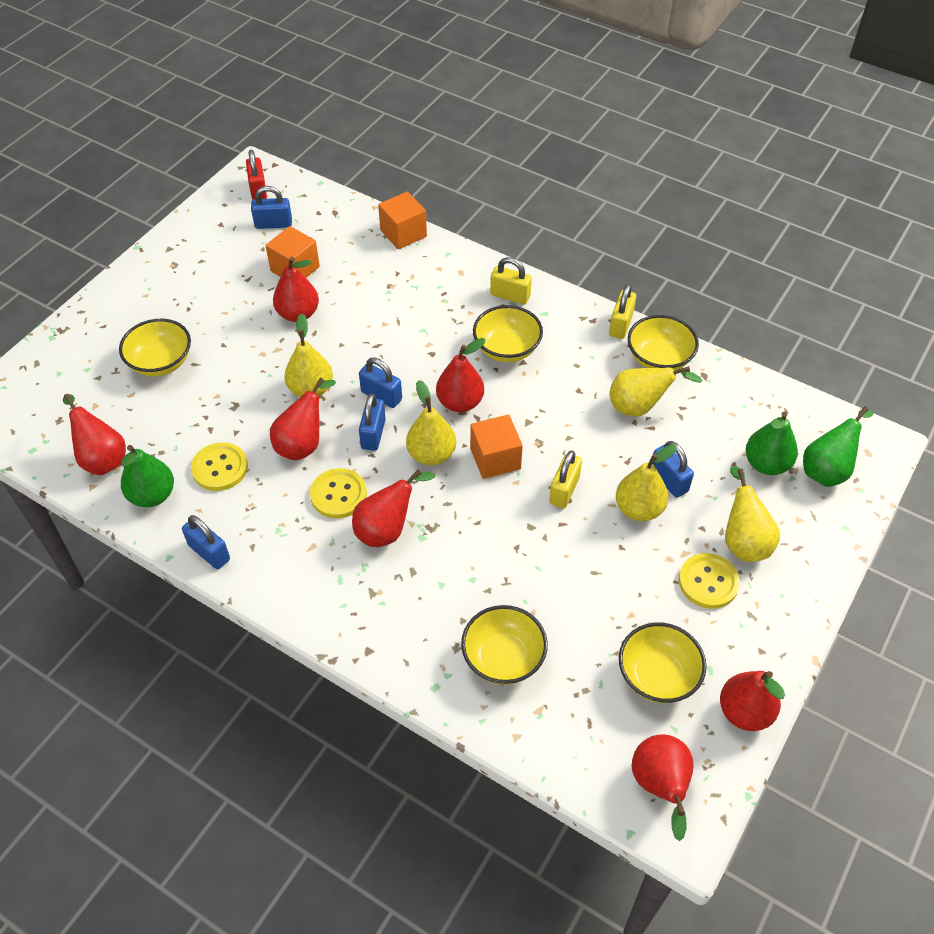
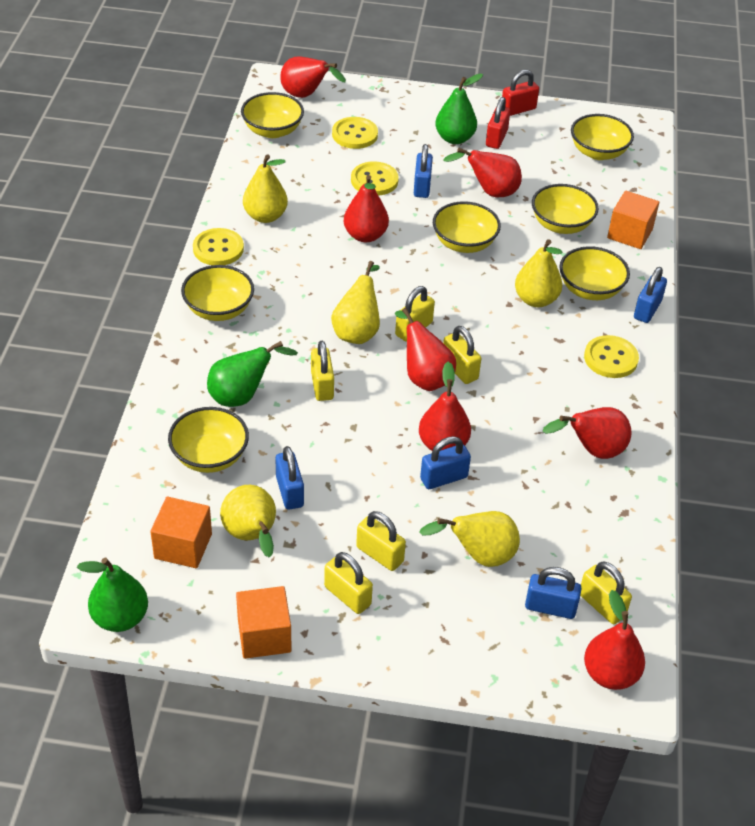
red padlock: [246,150,267,200] = 1 -> [486,97,510,149] [502,70,539,116] = 2
yellow bowl: [119,319,191,377] [461,605,548,685] [473,305,543,362] [619,622,707,703] [628,315,699,371] = 5 -> [168,407,249,473] [181,265,254,321] [241,92,304,138] [433,201,501,253] [532,184,599,234] [559,246,630,300] [571,114,634,160] = 7
yellow button: [191,442,248,491] [310,468,367,518] [679,553,740,609] = 3 -> [193,228,244,265] [332,117,378,149] [351,161,399,196] [584,335,639,378] = 4
yellow padlock: [490,257,532,304] [549,450,582,508] [609,284,636,339] = 3 -> [311,341,334,401] [324,552,373,614] [356,511,406,571] [395,286,435,342] [443,326,481,384] [580,561,632,624] = 6

